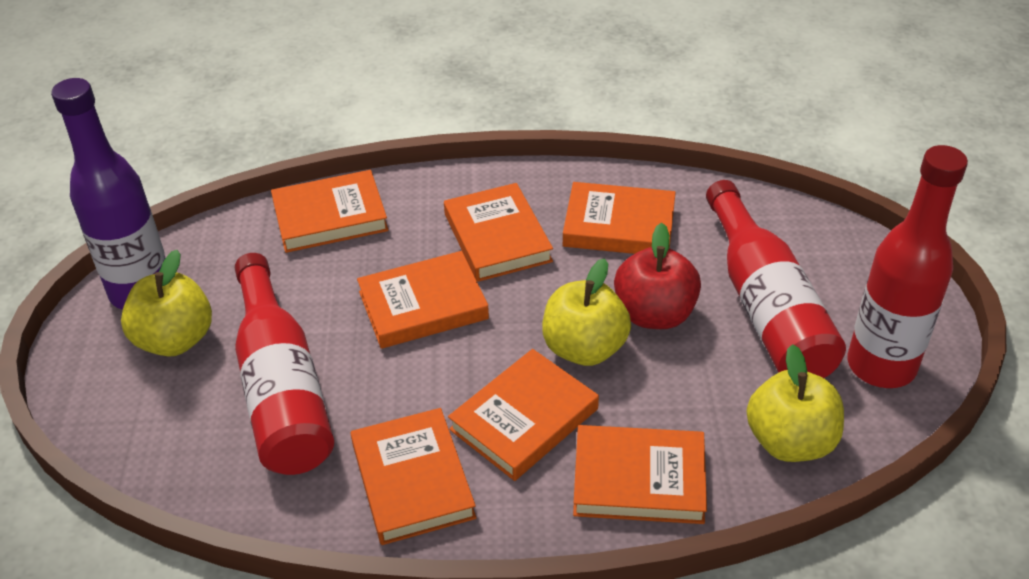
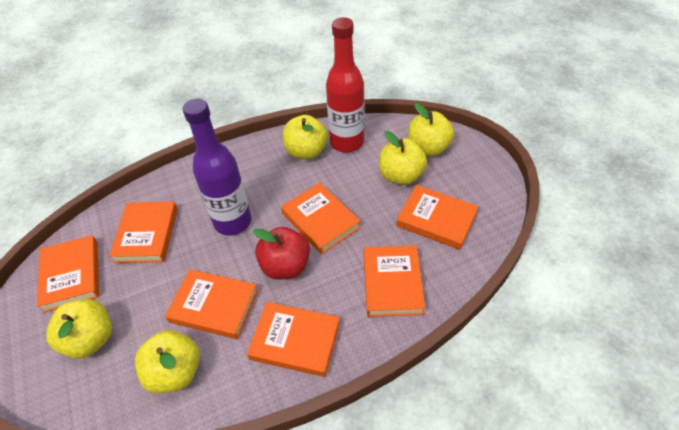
red bottle: [235,253,334,475] [706,180,846,378] [847,145,968,388] = 3 -> [326,17,365,153] = 1
yellow apple: [121,250,212,357] [542,258,631,366] [747,344,844,462] = 3 -> [46,299,112,359] [135,330,200,393] [283,115,328,159] [379,131,427,185] [408,103,454,156] = 5

